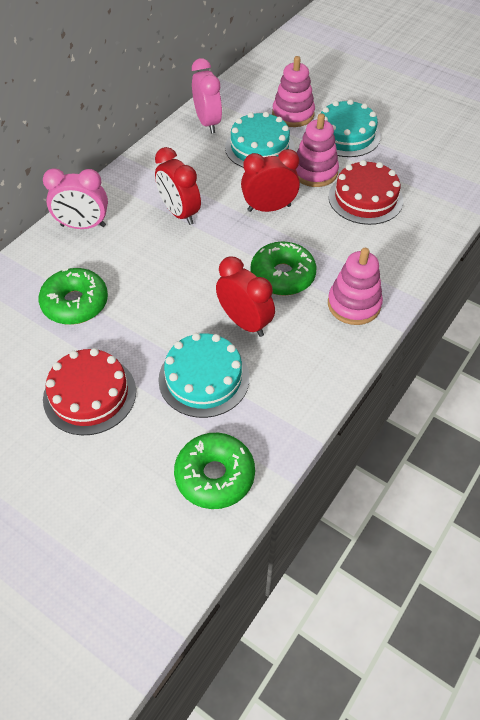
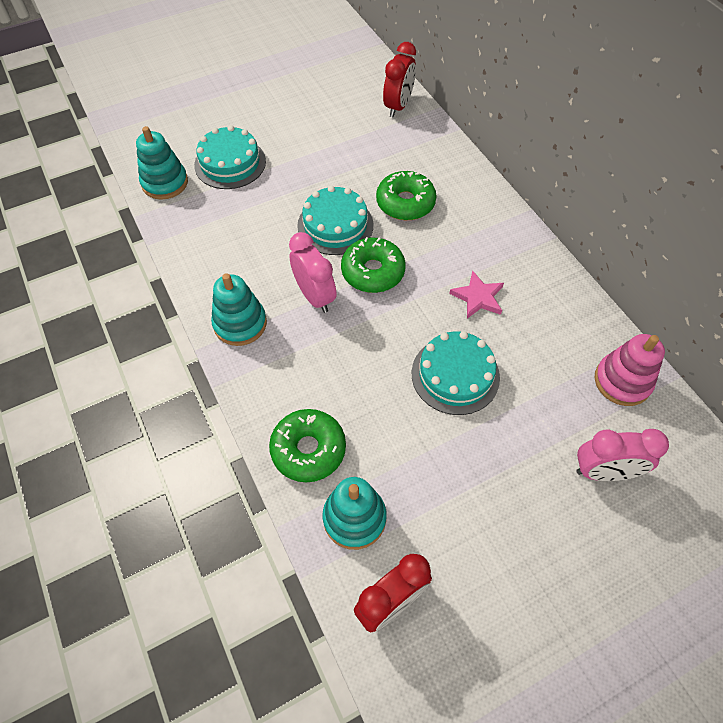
pink stacking toy: [272,56,315,127] [296,113,339,187] [328,248,383,325] = 3 -> [595,334,665,406] = 1
pink star: none = 0 -> [449,271,504,319] = 1
red cake: [43,348,136,435] [328,160,403,225] = 2 -> none = 0
red clock: [155,147,201,225] [216,256,275,337] [241,149,300,212] = 3 -> [354,554,432,633] [383,42,416,117] = 2
turquoise stacking toy: none = 0 -> [136,126,188,200] [211,273,267,346] [323,477,387,550] = 3

